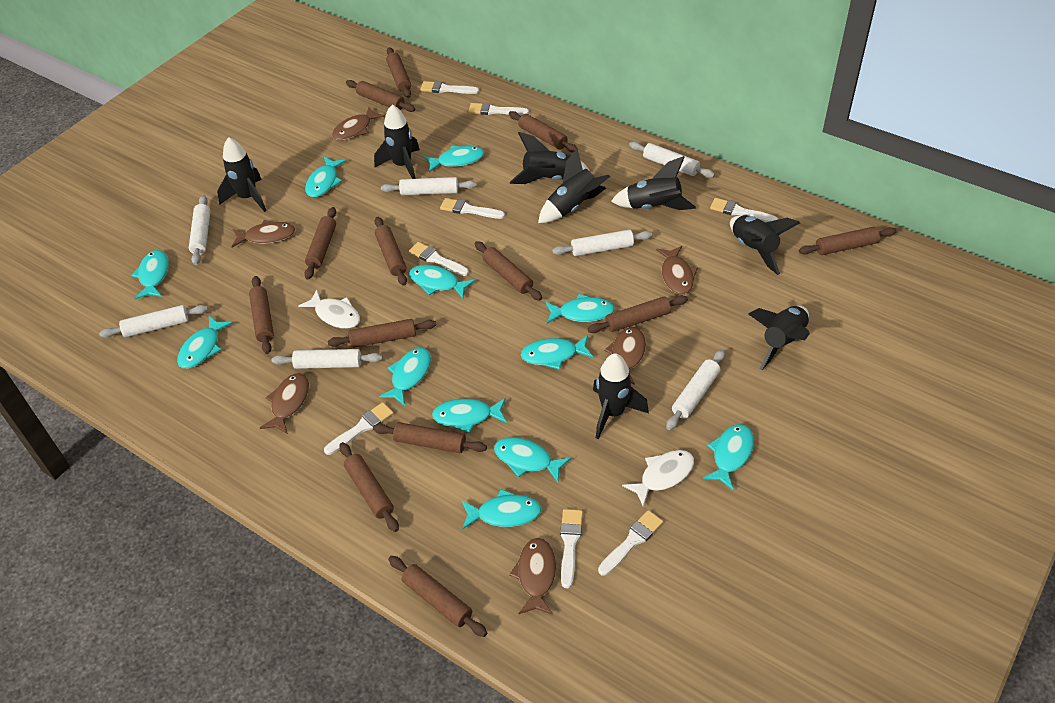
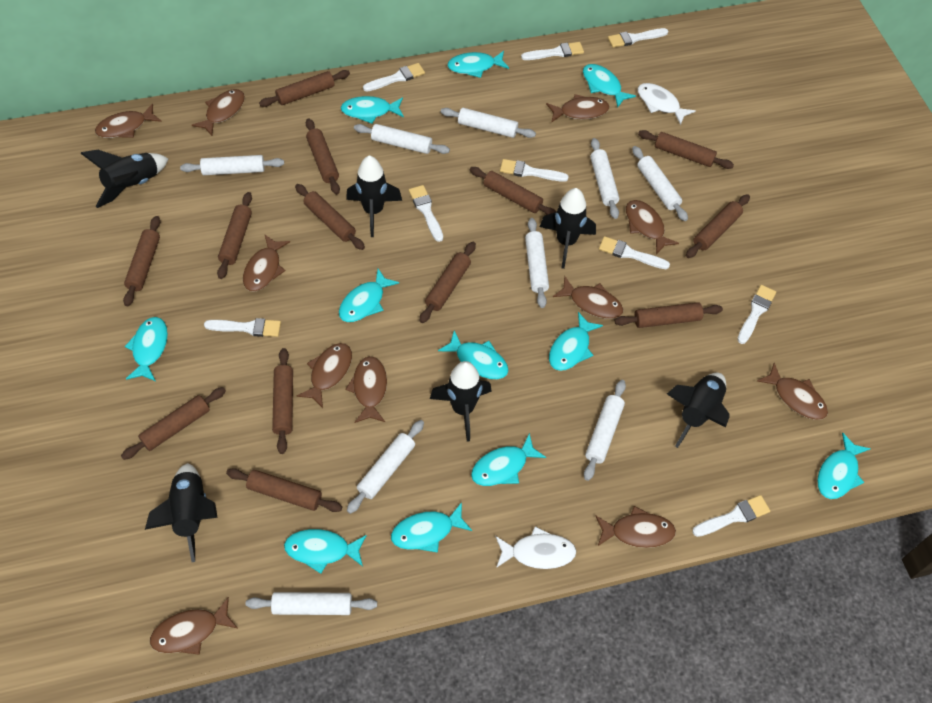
black rocket: [217,137,267,212] [374,105,420,179] [510,132,590,184] [538,148,610,223] [593,353,649,439] [611,156,696,210] [730,215,800,275] [748,306,810,370] = 8 -> [80,150,169,208] [145,463,218,562] [346,155,402,237] [430,361,492,442] [540,188,596,269] [667,373,730,448] = 6
brown fish: [232,220,295,248] [260,373,309,434] [332,107,385,140] [509,538,556,615] [604,327,646,385] [656,246,698,295] = 6 -> [95,104,162,138] [150,597,238,655] [192,89,245,136] [243,234,290,291] [297,343,352,408] [345,356,387,423] [546,94,609,123] [553,277,623,319] [595,506,676,548] [626,200,679,254] [757,363,828,420] = 11
turquoise fish: [131,250,169,299] [177,316,232,369] [305,157,346,197] [379,348,431,406] [409,265,475,299] [424,146,484,172] [432,398,507,433] [462,489,542,530] [494,437,571,482] [521,335,593,370] [545,294,615,323] [703,424,754,490] = 12 -> [125,317,168,381] [284,529,367,574] [339,269,399,322] [341,96,404,124] [391,502,472,553] [438,330,509,379] [447,51,509,78] [471,433,546,486] [549,312,603,371] [583,64,636,108] [817,433,871,499] = 11
white brush: [324,402,394,455] [409,242,469,276] [420,81,479,94] [440,198,505,219] [468,103,529,115] [560,509,583,588] [598,510,663,576] [710,198,778,222] = 8 -> [204,318,281,337] [363,63,425,92] [409,185,443,242] [500,159,569,182] [521,42,584,60] [599,236,670,269] [608,28,668,48] [692,495,770,537] [738,285,776,344] = 9
white rolling pin: [99,305,208,338] [189,195,210,265] [272,349,382,369] [381,177,477,195] [552,230,652,256] [629,142,715,178] [666,349,725,430] = 7 -> [180,155,284,175] [246,592,377,615] [347,420,424,514] [354,124,450,154] [441,108,536,138] [525,218,549,308] [584,380,626,481] [590,138,619,219] [632,146,688,221] = 9

